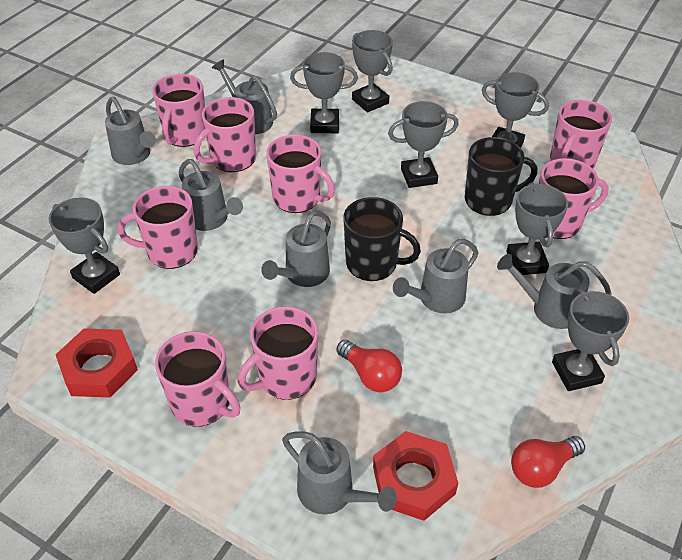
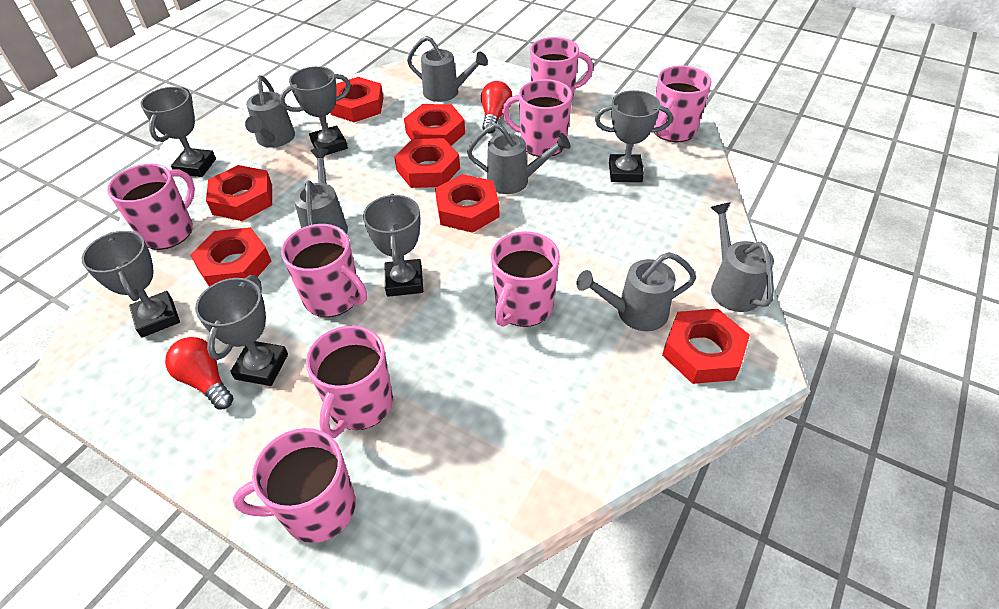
black mug: [343,197,421,281] [465,137,537,216] = 2 -> none = 0
grey trophy: [49,197,120,294] [290,52,358,133] [352,30,393,113] [388,101,459,188] [482,72,549,148] [506,182,568,275] [552,289,629,391] = 7 -> [82,231,180,338] [140,87,216,177] [195,275,288,386] [280,66,351,155] [363,194,423,297] [595,90,672,182] = 6
grey watering can: [105,97,156,165] [179,159,243,231] [212,60,277,134] [261,211,331,287] [282,431,397,515] [393,239,478,313] [497,254,612,329] = 7 -> [245,75,295,148] [294,148,348,234] [407,36,488,102] [467,123,570,194] [576,252,696,331] [710,203,774,312] = 6
red nut: [56,328,138,398] [373,431,458,521] = 2 -> [190,227,271,286] [206,165,272,221] [331,77,384,122] [394,138,460,188] [404,104,465,146] [435,174,500,233] [662,309,750,384] = 7

